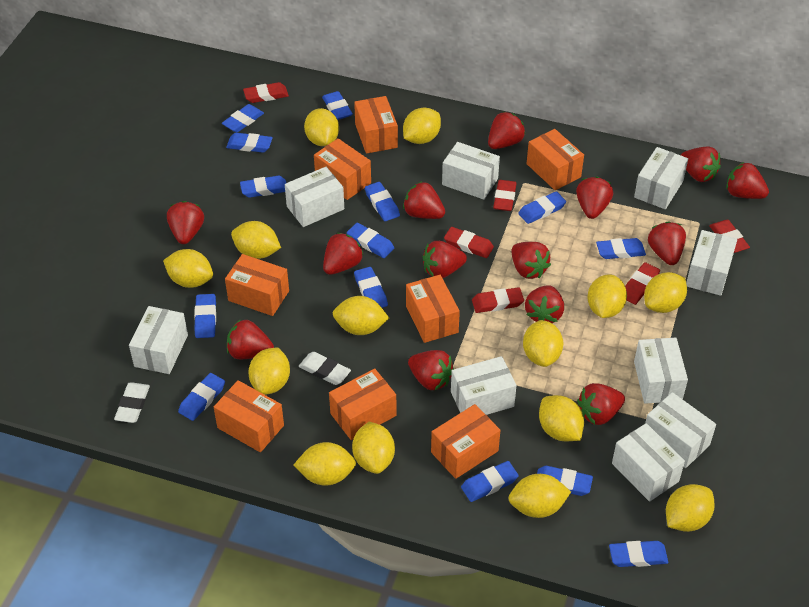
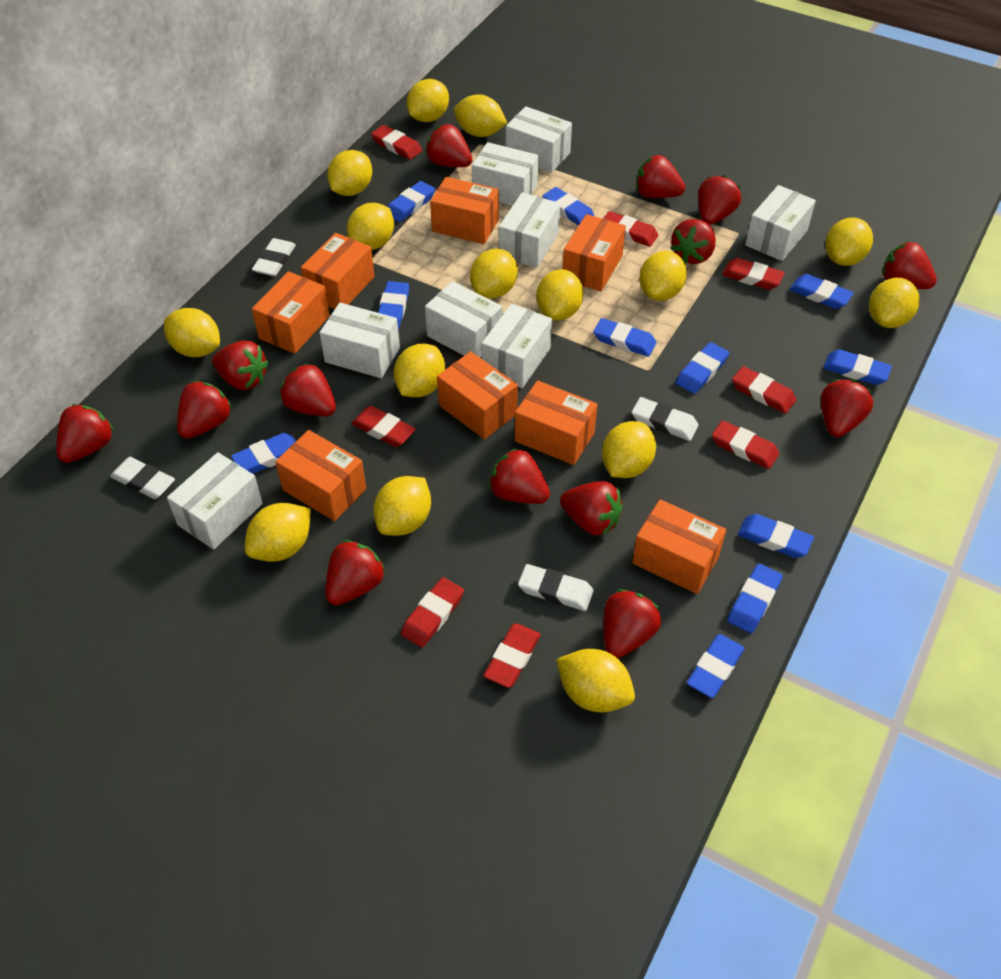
blue eraser: [178,373,225,421] [194,294,216,338] [222,104,264,132] [226,133,273,153] [240,176,286,198] [322,91,353,120] [347,223,394,258] [354,267,388,308] [365,182,400,221] [461,461,519,502] [518,191,566,224] [537,466,593,496] [596,238,646,259] [609,541,668,567] = 14 -> [231,433,296,474] [378,281,409,330] [388,181,435,222] [543,187,595,226] [593,318,656,357] [676,342,729,394] [687,634,745,698] [727,564,783,633] [738,514,814,558] [789,274,854,309] [823,349,892,385] = 11
red eraser: [243,82,289,103] [444,227,494,258] [472,287,524,313] [493,180,517,211] [625,262,660,305] [709,220,750,253] = 6 -> [351,406,416,447] [371,125,422,160] [401,577,464,647] [483,623,541,688] [603,211,658,247] [712,420,779,469] [722,258,785,290] [732,366,796,414] = 8
white box: [129,306,188,374] [285,167,344,227] [442,142,500,200] [451,356,516,415] [612,423,685,502] [634,147,688,209] [634,338,688,404] [645,392,716,468] [686,230,737,296] = 9 -> [167,452,263,549] [320,303,400,378] [425,281,502,358] [472,142,538,206] [481,304,552,388] [499,192,560,268] [506,106,572,173] [745,185,816,261] = 8
white eraser: [114,382,150,423] [299,352,351,385] = 2 -> [110,457,175,499] [252,238,296,276] [518,564,593,611] [632,397,698,441] = 4
yellow lemon: [163,249,213,288] [231,221,281,259] [248,347,290,395] [294,442,356,486] [304,108,339,146] [333,296,389,335] [352,422,395,474] [403,108,441,144] [508,474,571,518] [523,320,563,367] [539,395,584,441] [587,274,627,318] [644,272,687,313] [666,484,715,532] = 14 -> [164,308,220,357] [245,503,311,562] [327,150,372,196] [347,203,394,250] [373,476,431,536] [394,344,445,397] [407,79,449,122] [454,94,507,137] [470,249,518,298] [536,269,583,321] [556,649,635,712] [602,421,656,478] [639,251,687,301] [825,217,873,266] [869,278,919,328] = 15

